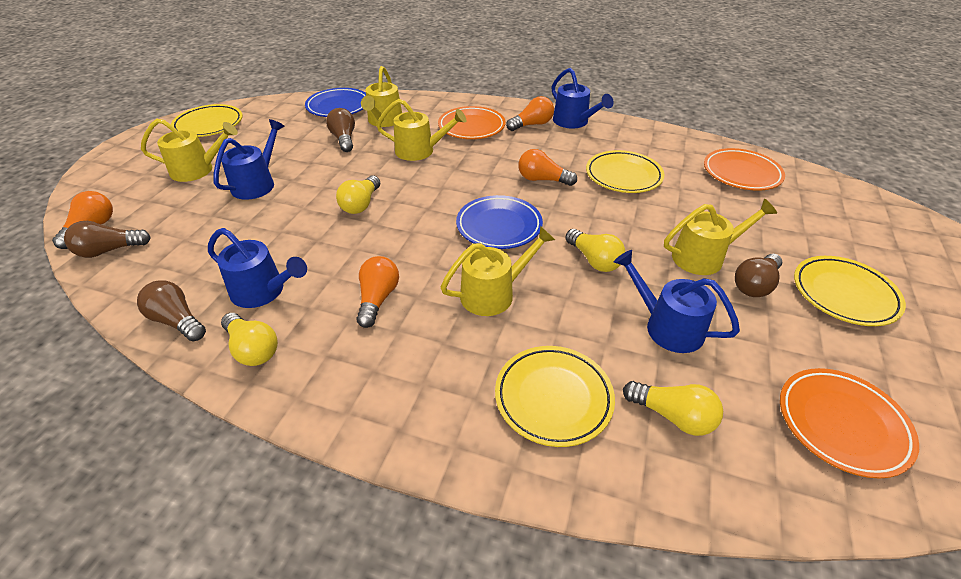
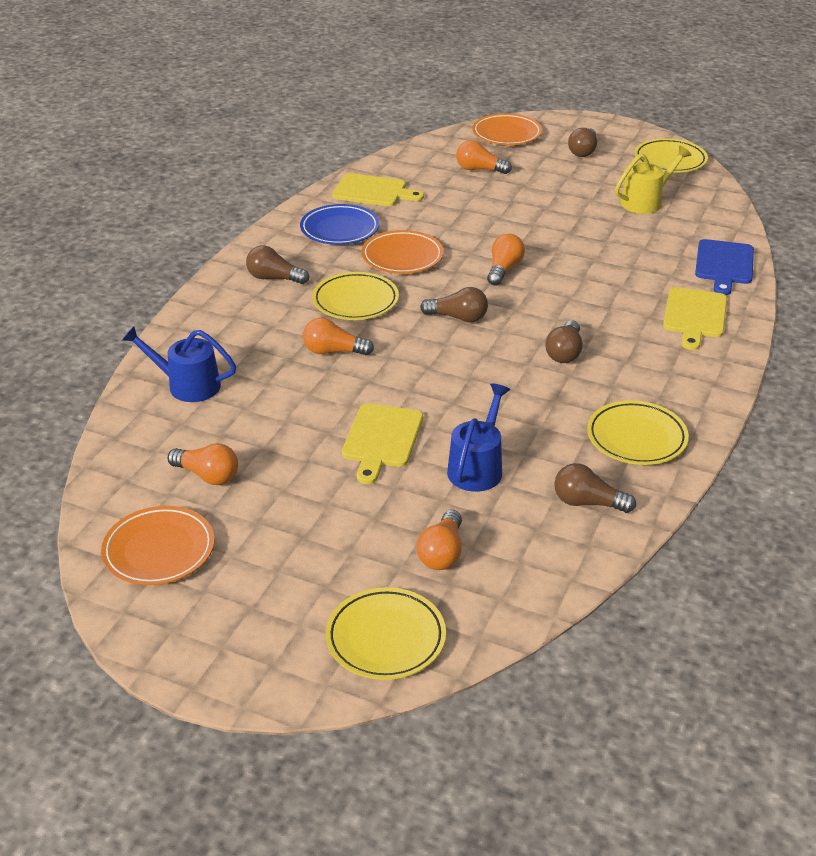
blue cutting board: none = 0 -> [695,239,754,295] = 1
blue plate: [305,88,366,117] [456,195,543,249] = 2 -> [300,204,379,245] = 1
blue watering can: [208,228,307,308] [213,119,285,200] [552,68,614,129] [614,250,740,353] = 4 -> [122,326,236,402] [447,383,510,492] = 2
brown light bulb: [64,221,151,258] [137,280,206,341] [326,108,355,152] [735,254,783,297] = 4 -> [246,246,309,284] [420,287,488,322] [545,320,583,363] [554,463,636,513] [568,128,597,157] = 5
orange light bulb: [52,191,113,249] [356,256,399,328] [506,96,554,131] [518,149,577,186] = 4 -> [168,443,238,485] [303,318,374,355] [416,510,462,570] [456,140,512,174] [487,234,525,286] = 5
yellow cutting board: none = 0 -> [332,173,424,206] [342,403,423,484] [663,287,727,350] = 3
yellow light bulb: [221,313,278,366] [336,176,380,214] [565,229,625,272] [623,381,723,436] = 4 -> none = 0
yellow watering can: [141,119,238,182] [361,66,402,127] [376,99,467,161] [440,226,555,316] [664,199,777,275] = 5 -> [615,145,691,214] = 1

